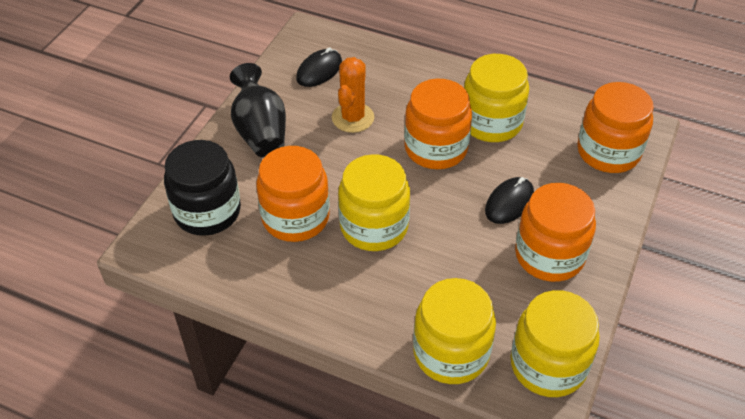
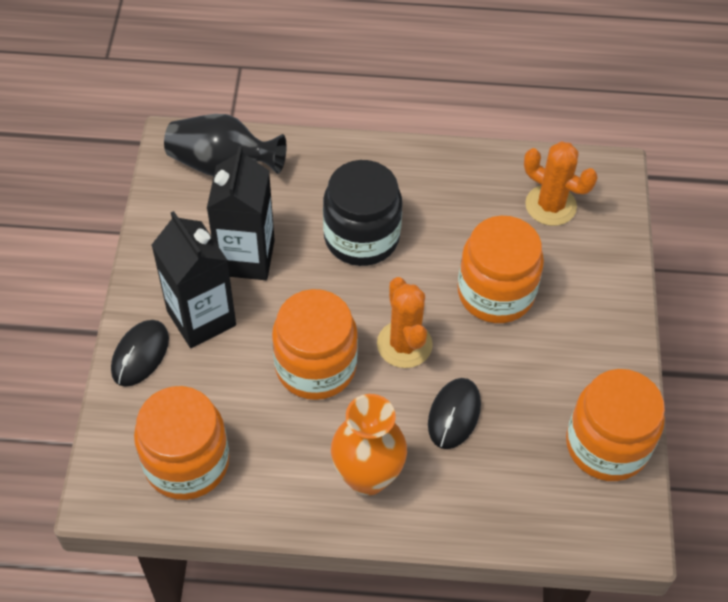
black carton: none = 0 -> [151,211,236,348] [207,146,275,280] = 2
orange cactus: [332,57,374,133] = 1 -> [377,277,433,368] [524,141,598,226] = 2
orange vase: none = 0 -> [331,394,407,496] = 1
yellow jar: [338,154,410,251] [413,278,496,384] [464,54,529,142] [510,290,600,397] = 4 -> none = 0

